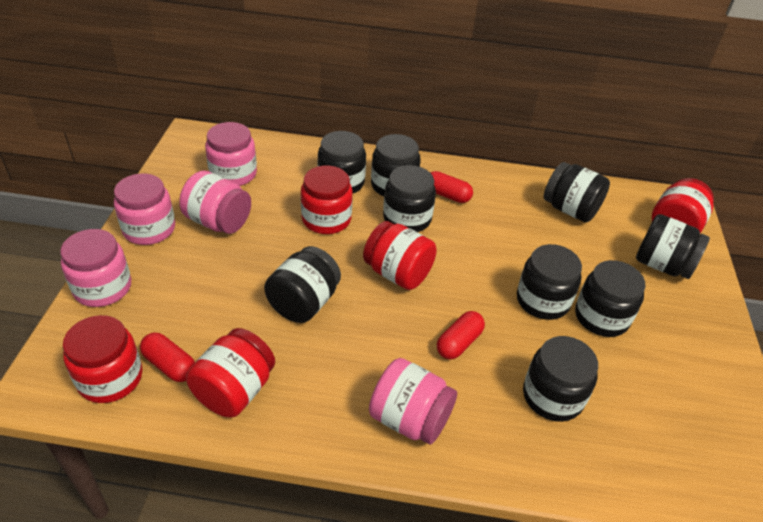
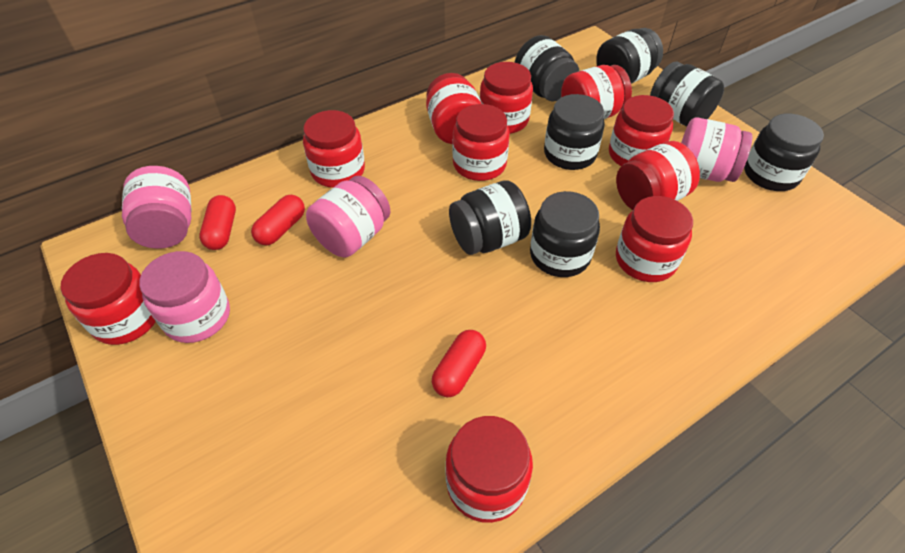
black jar: [264,246,341,323] [317,131,366,194] [371,134,421,196] [383,165,436,232] [517,244,582,320] [523,336,598,422] [544,162,610,222] [575,260,645,337] [636,214,710,279] = 9 -> [449,180,531,255] [514,35,579,102] [530,191,600,277] [544,94,605,170] [596,28,663,84] [650,61,724,127] [744,114,824,191] = 7
pink jar: [60,229,131,307] [114,174,175,245] [179,171,251,234] [205,122,257,186] [369,358,457,445] = 5 -> [122,166,192,249] [139,251,230,343] [306,176,390,257] [681,117,752,182] = 4
red jar: [63,315,142,403] [186,328,275,417] [301,166,353,234] [363,221,437,290] [652,178,714,233] = 5 -> [61,253,156,345] [303,110,365,188] [426,73,482,144] [446,416,533,523] [452,104,510,181] [480,62,533,134] [561,65,632,119] [609,95,674,166] [616,141,700,210] [616,196,693,282] = 10

